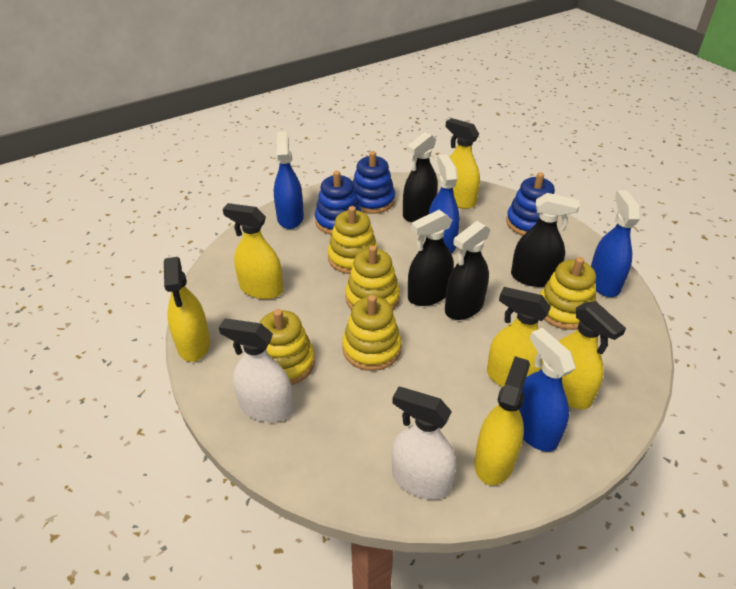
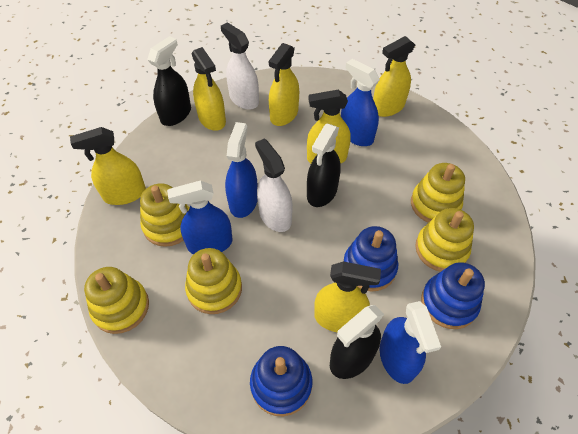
black spray bottle: [403,132,438,222] [408,210,454,306] [445,221,491,320] [511,193,580,287] = 4 -> [147,36,191,126] [307,124,341,207] [330,305,384,379] = 3

